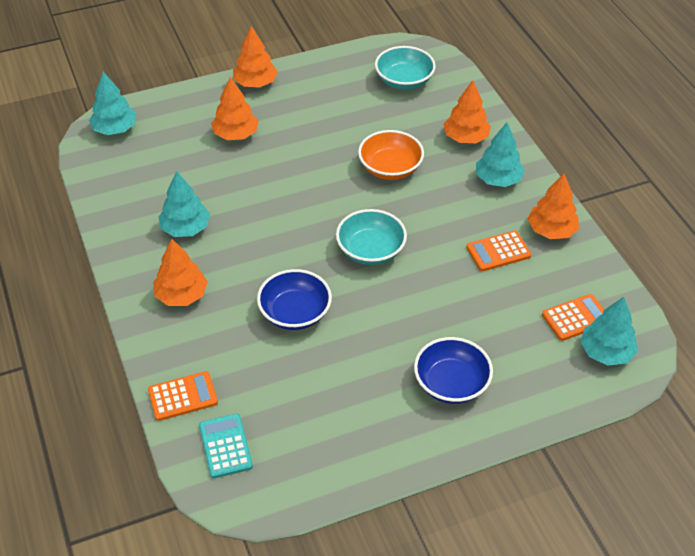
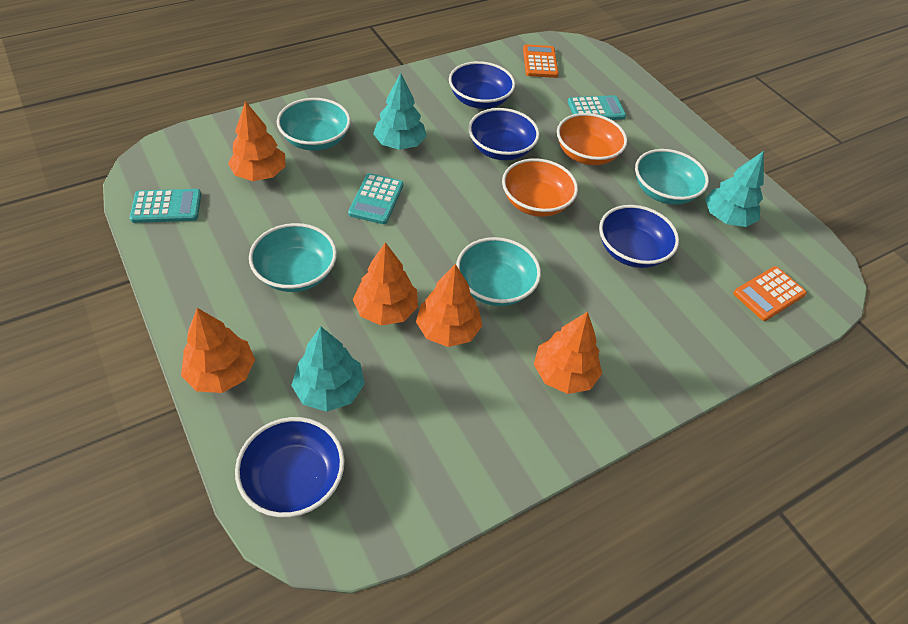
blue bowl: [257,269,332,330] [414,337,493,404] = 2 -> [235,417,345,517] [449,61,515,109] [468,108,539,160] [599,205,679,268] = 4
orange bowl: [358,130,424,180] = 1 -> [502,158,578,217] [557,113,627,165] = 2
orange calculator: [148,371,218,421] [467,231,531,271] [542,294,604,341] = 3 -> [523,44,559,78] [733,266,807,321] = 2
turquoise bowl: [336,209,407,265] [375,46,436,90] = 2 -> [249,223,337,292] [277,98,351,151] [456,237,541,306] [635,149,709,205] = 4
turquoise calculator: [199,414,253,478] = 1 -> [130,189,201,223] [348,173,403,224] [568,95,626,120] = 3
turquoise tree: [89,72,136,135] [158,171,210,237] [476,123,525,187] [580,297,638,366] = 4 -> [291,327,364,412] [373,73,427,150] [705,151,764,227] = 3

